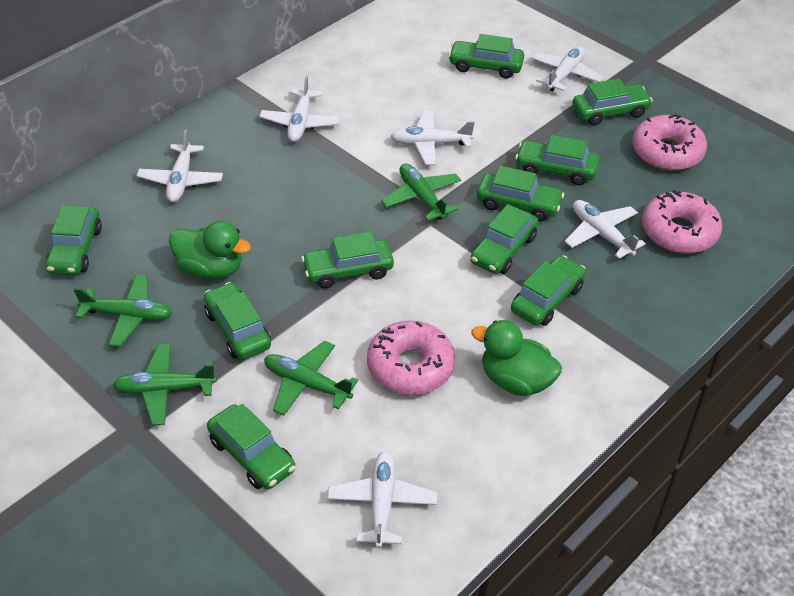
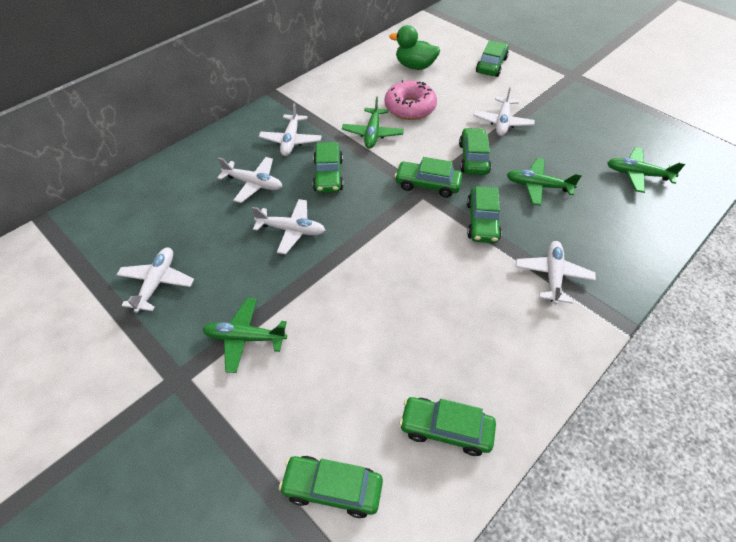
green car: [45,206,102,275] [204,282,271,360] [207,404,296,489] [301,232,394,288] [448,34,524,79] [471,204,538,274] [477,166,564,222] [511,255,586,326] [515,135,599,185] [572,79,653,126] = 10 -> [279,456,383,518] [313,142,343,193] [394,157,463,198] [399,397,496,456] [459,128,491,175] [467,186,502,243] [476,41,509,77] = 7
green duck: [169,221,251,280] [471,320,562,396] = 2 -> [389,25,440,70] = 1
pink donut: [367,321,455,395] [632,114,707,171] [642,190,722,254] = 3 -> [385,80,437,120] = 1

